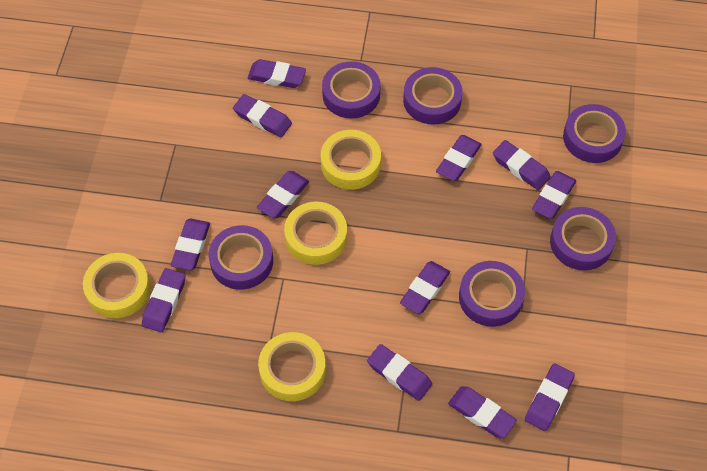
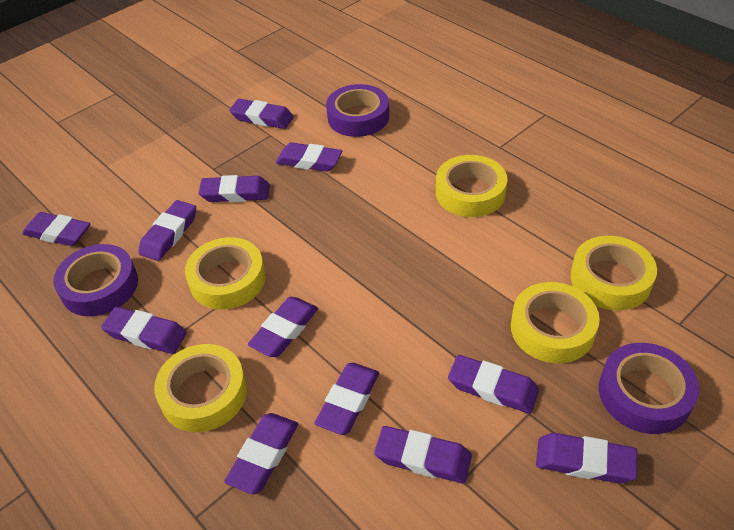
purple tape: [209,225,273,290] [322,61,381,119] [403,67,462,125] [459,261,525,327] [550,207,616,270] [563,104,626,163] = 6 -> [53,244,138,316] [326,84,389,137] [599,343,699,434] = 3
yellow tape: [83,253,151,318] [258,332,326,401] [284,202,347,265] [321,130,381,190] = 4 -> [154,344,247,432] [185,237,266,310] [436,155,507,217] [511,282,600,363] [570,236,657,310] = 5

